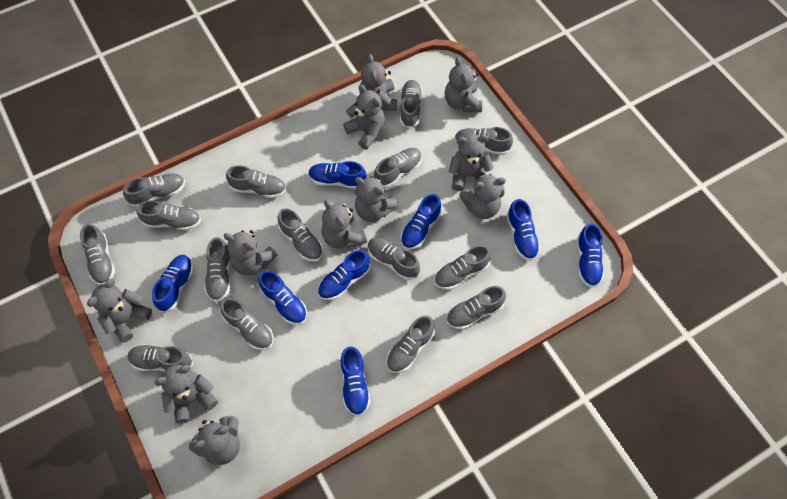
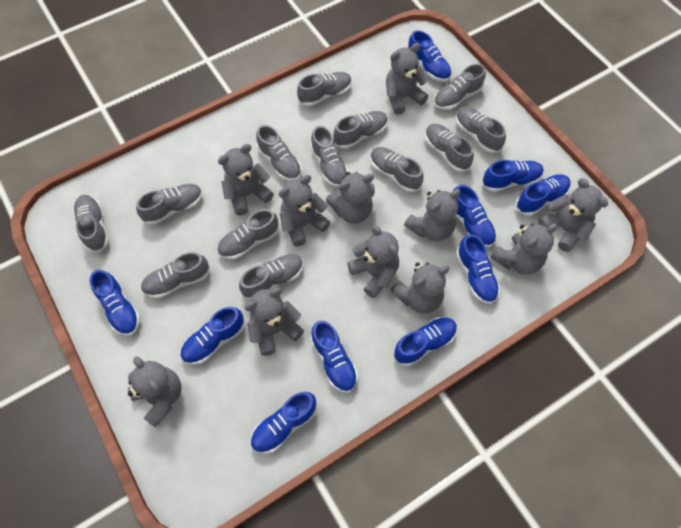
blue shoe: [152,255,194,313] [259,270,307,325] [308,161,366,189] [318,250,370,300] [340,346,370,416] [401,194,442,250] [506,199,540,261] [577,223,604,288] = 8 -> [89,270,140,336] [180,307,245,365] [250,392,317,454] [311,320,358,393] [393,317,457,366] [408,30,452,82] [453,184,496,247] [456,234,500,304] [482,160,544,192] [515,174,571,216] = 10
grey shoe: [80,224,115,285] [123,174,185,207] [128,344,193,371] [137,200,201,230] [204,237,231,302] [220,298,273,350] [226,165,286,198] [278,208,323,262] [368,237,420,280] [374,148,422,188] [386,315,435,373] [400,80,423,129] [434,245,491,290] [446,286,506,330] [455,127,513,155] = 15 -> [73,195,109,252] [136,184,202,225] [141,252,210,299] [217,209,279,259] [239,254,303,300] [256,125,302,181] [297,72,352,106] [310,126,349,187] [333,111,388,149] [370,147,423,192] [425,124,474,172] [433,64,486,110] [455,107,506,153] = 13

